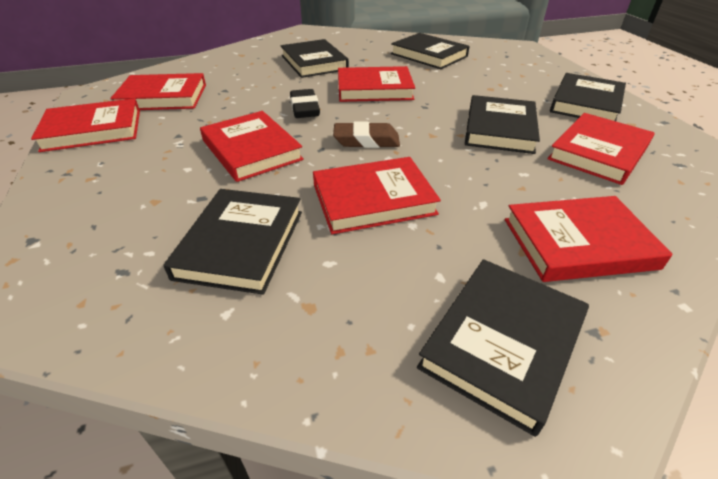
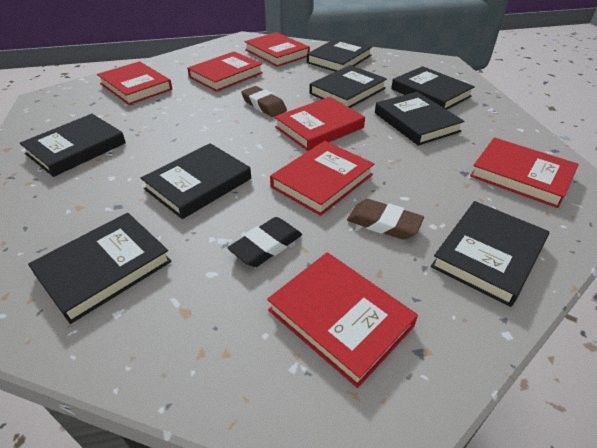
black book: [163,189,302,295] [281,39,349,78] [391,33,470,69] [417,259,589,437] [465,95,540,154] [550,73,626,121] = 6 -> [20,114,126,177] [28,213,172,324] [141,143,251,219] [307,38,372,72] [309,65,387,108] [375,92,464,146] [391,66,475,110] [431,201,549,307] = 8
brown eraser: [333,121,400,148] = 1 -> [241,86,287,117] [347,199,424,240] = 2

